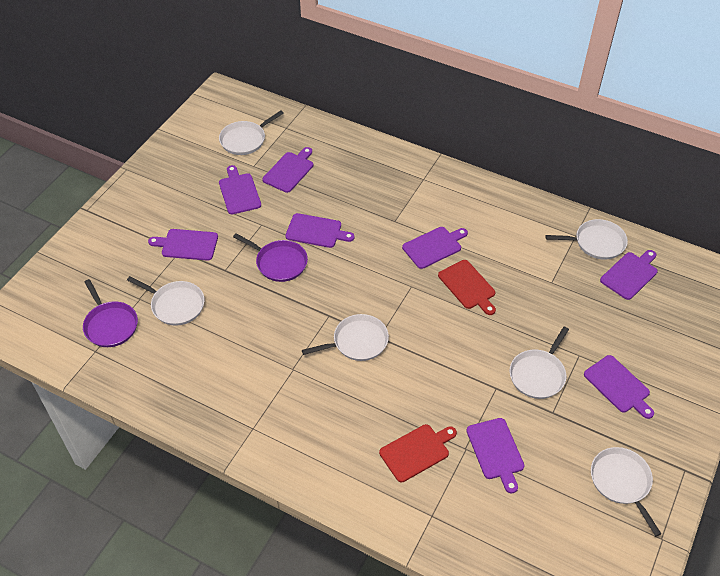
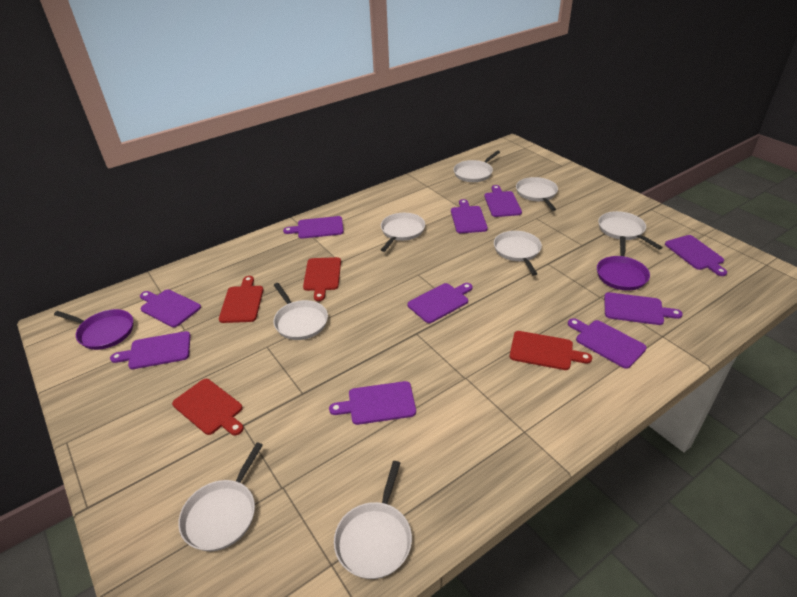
purple cutting board: [148,229,218,261] [219,165,261,215] [262,147,313,193] [285,213,354,248] [402,227,468,269] [466,418,524,493] [584,355,654,419] [600,250,658,300] = 8 -> [110,331,190,369] [140,289,201,327] [283,216,344,239] [329,381,416,425] [407,283,473,323] [451,199,488,233] [484,185,522,217] [568,318,647,369] [604,292,683,325] [665,235,727,276] = 10
red cutting board: [379,424,457,482] [438,260,496,315] = 2 -> [172,379,244,435] [219,276,263,323] [303,257,341,301] [510,331,592,370] = 4
white pan: [127,276,204,326] [219,111,284,155] [302,314,389,361] [509,327,569,399] [545,219,628,260] [591,447,661,536] = 6 -> [178,442,263,551] [273,283,328,340] [334,461,412,579] [381,213,425,252] [453,151,500,182] [494,231,542,276] [516,177,558,211] [598,211,663,250] = 8

